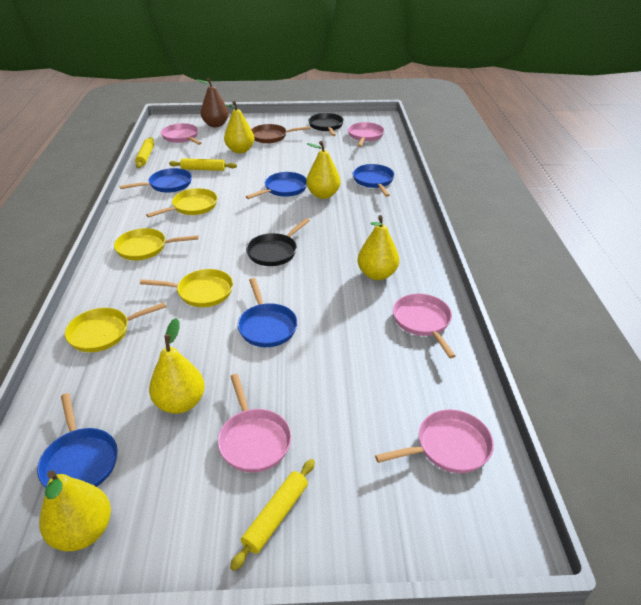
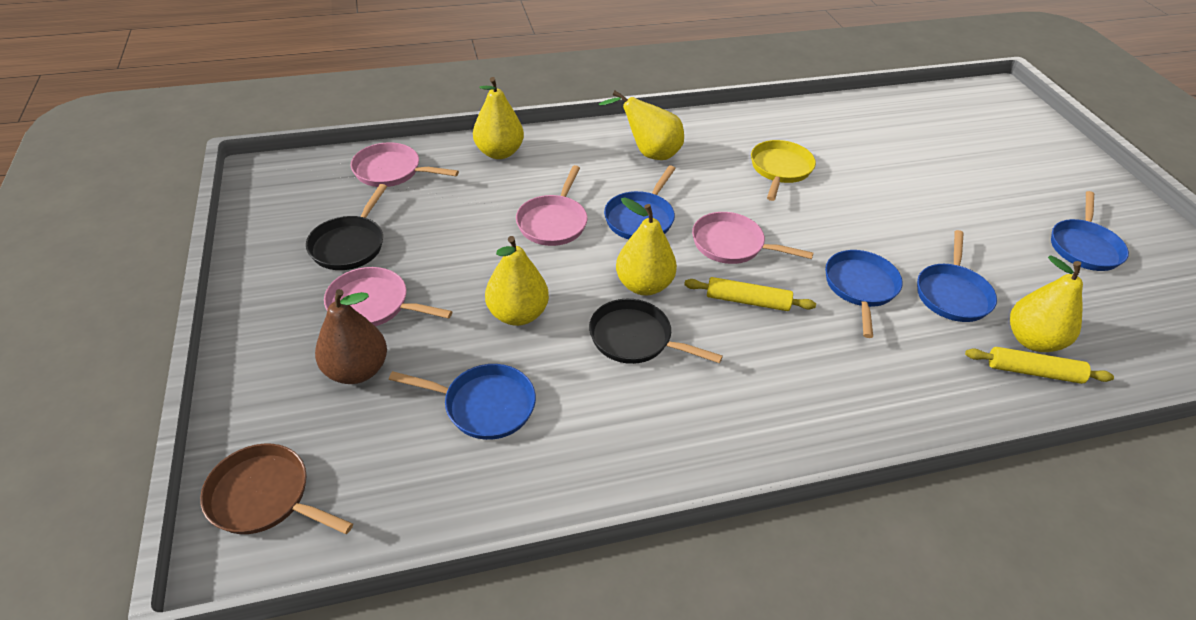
pink pan: [161,123,202,145] [218,374,292,473] [348,122,384,147] [375,409,494,473] [393,294,456,358] = 5 -> [324,267,452,326] [351,142,459,187] [516,165,587,246] [692,212,813,264] = 4
yellow pan: [65,303,166,352] [114,228,199,260] [140,269,233,307] [146,188,217,218] = 4 -> [751,140,816,201] = 1
yellow rolling pin: [135,137,154,168] [169,158,237,171] [230,459,315,571] = 3 -> [684,277,816,311] [965,347,1114,384] = 2

